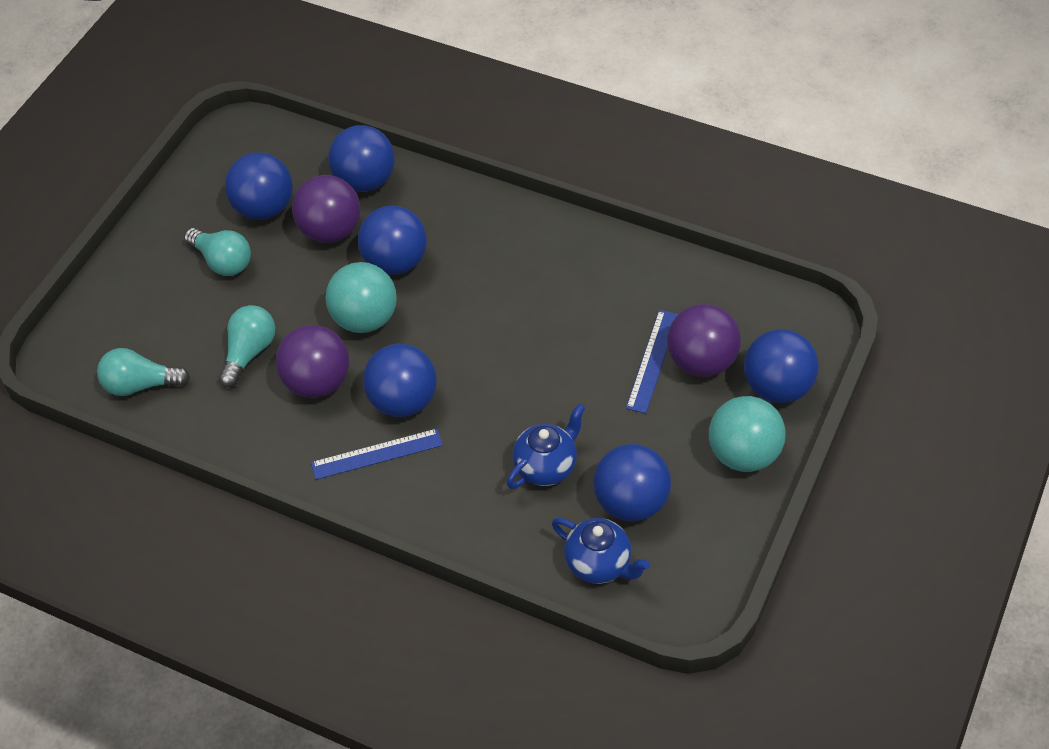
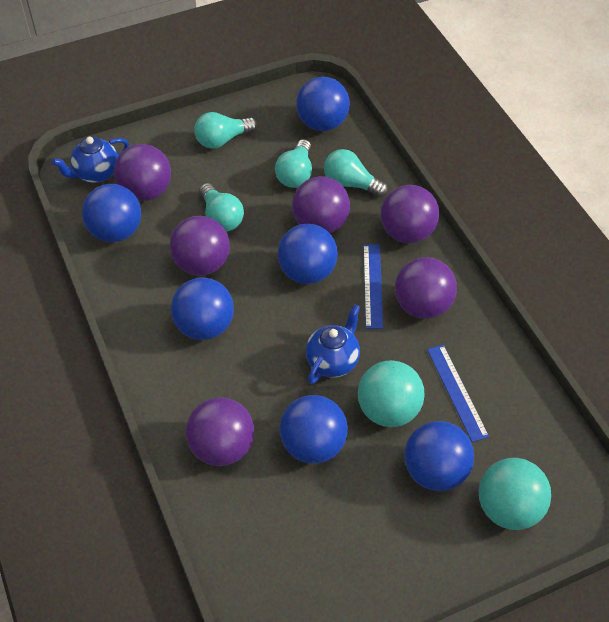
purple ball: [276,325,349,398] [292,175,360,243] [667,304,741,377] = 3 -> [114,144,171,201] [170,216,230,276] [186,397,254,466] [292,176,350,233] [380,185,439,243] [395,257,457,319] = 6
turquoise light bulb: [97,348,190,396] [184,228,251,276] [218,305,275,388] = 3 -> [194,112,257,149] [199,183,244,231] [275,139,312,188] [324,149,388,197] = 4

